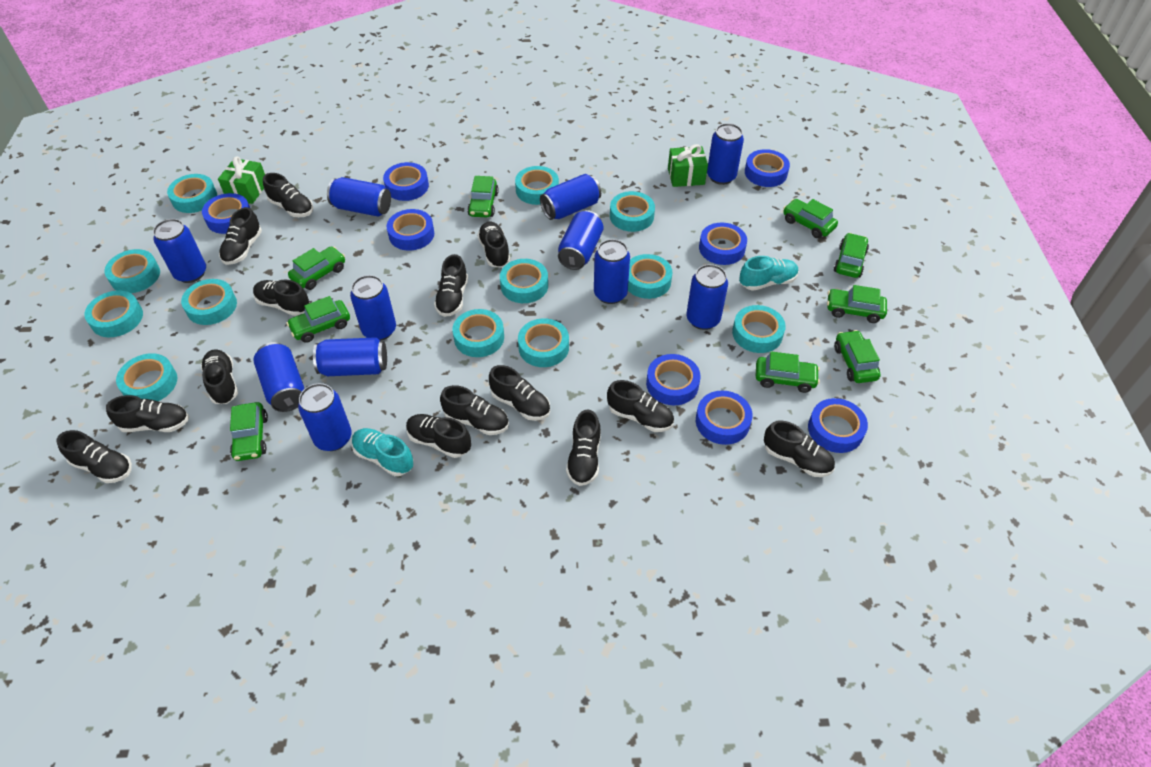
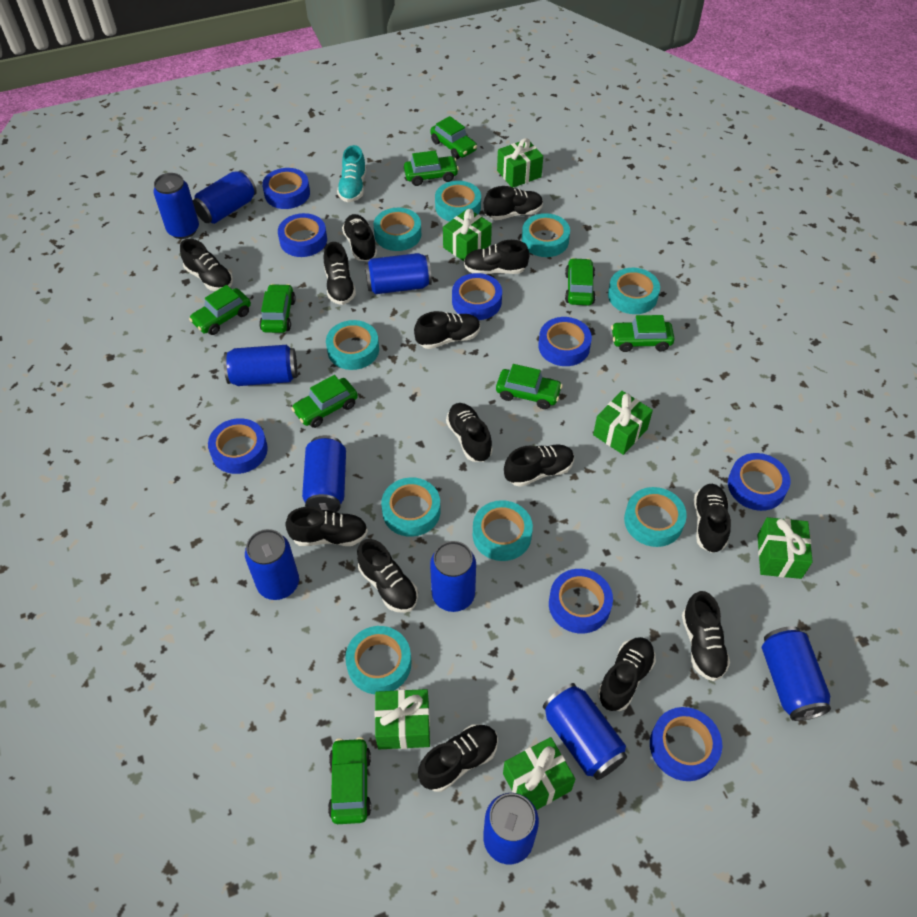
blue can: [153,219,206,283] [253,342,305,412] [298,383,352,451] [313,337,387,376] [327,177,391,217] [350,275,396,341] [540,174,601,220] [558,210,604,270] [594,239,630,304] [686,264,728,330] [707,123,744,185] = 11 -> [153,173,199,239] [193,170,257,224] [223,345,297,386] [245,529,299,600] [302,435,346,512] [365,253,432,294] [430,541,476,612] [483,793,539,864] [543,683,627,780] [762,626,831,721] = 10
green gift: [218,156,265,204] [668,144,708,187] = 2 -> [375,689,430,749] [443,209,492,261] [497,138,543,187] [503,737,576,810] [593,391,653,455] [758,517,813,579] = 6
turquoise shoe: [352,428,413,476] [739,256,799,291] = 2 -> [337,145,366,202] = 1
turquoise tape: [84,290,143,337] [104,249,160,293] [116,353,177,401] [167,174,217,213] [181,279,237,325] [452,309,504,357] [500,259,548,303] [515,166,559,205] [518,318,569,367] [610,191,655,232] [628,254,672,299] [732,305,786,353] = 12 -> [326,320,379,370] [345,626,412,694] [374,208,421,251] [381,477,441,537] [435,181,481,222] [473,500,533,561] [522,213,570,257] [608,268,660,314] [624,487,687,547] = 9

